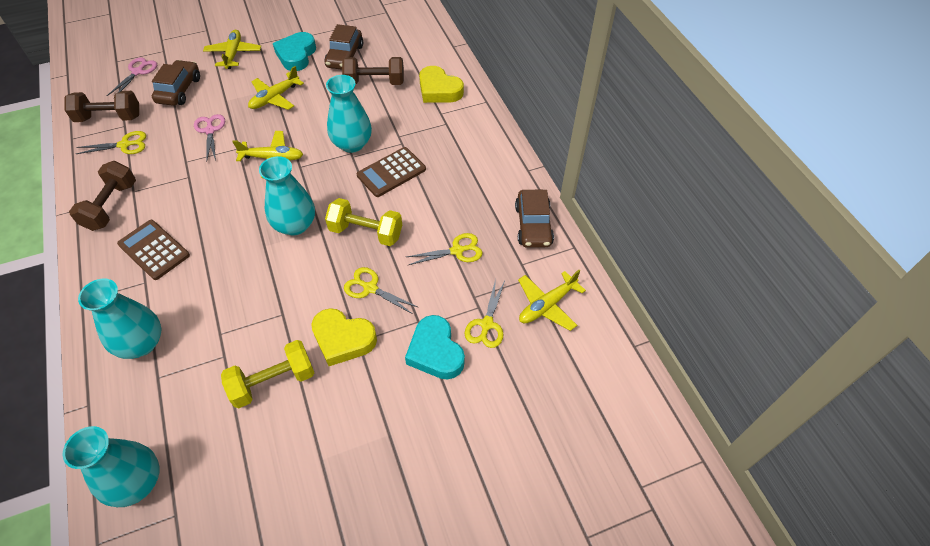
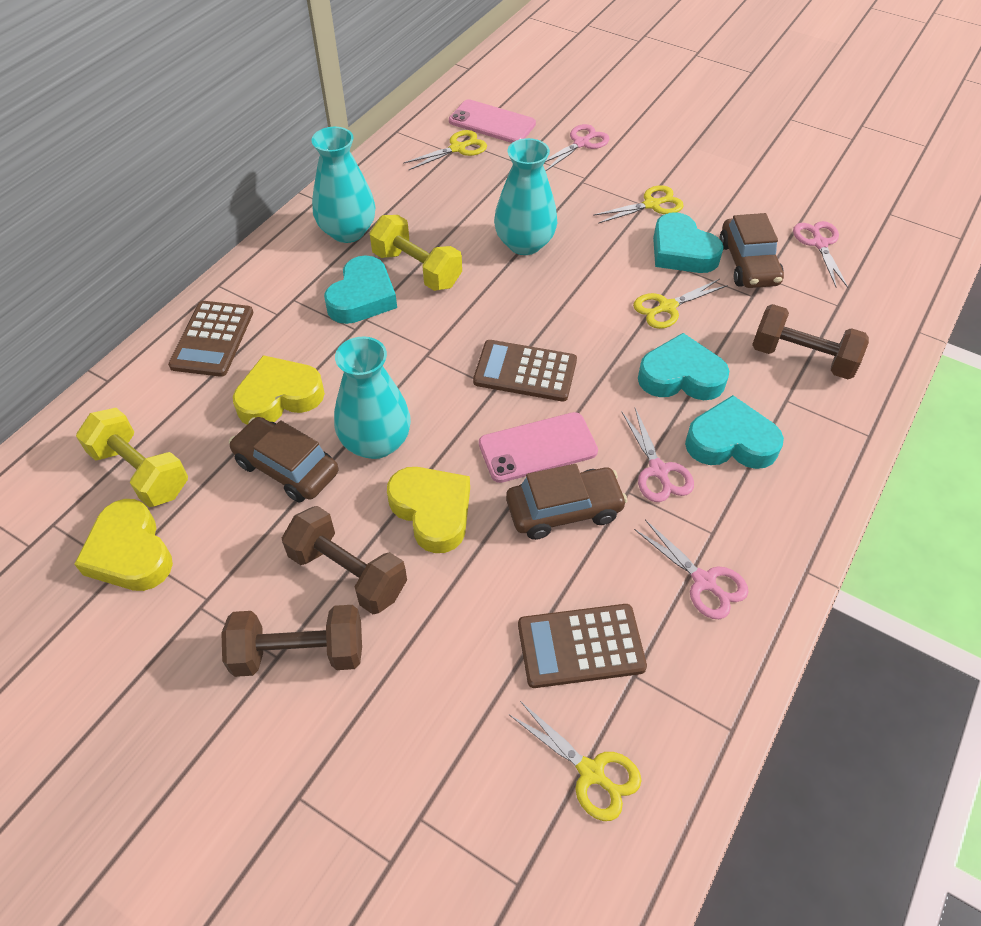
brown calculator: [117,220,190,280] [357,147,426,197] = 2 -> [168,301,253,377] [473,340,577,402] [518,604,647,688] = 3
pink phone: none = 0 -> [449,99,536,143] [479,412,598,483] = 2
pink scissors: [107,57,157,96] [194,114,225,162] = 2 -> [545,124,610,171] [622,408,694,502] [634,520,749,619] [793,221,848,288] = 4
turquoise heart: [273,32,316,71] [405,315,465,380] = 2 -> [324,255,397,324] [638,333,729,400] [653,212,724,273] [685,395,784,469] = 4
turquoise vase: [63,426,159,507] [78,279,161,359] [259,156,315,236] [326,75,372,153] = 4 -> [312,127,375,243] [334,336,411,459] [494,138,557,255] = 3
yellow heart: [311,308,377,366] [419,66,464,103] = 2 -> [74,499,173,591] [233,355,325,425] [387,467,470,553] = 3
yellow plane: [203,30,261,69] [232,131,303,178] [248,66,304,110] [518,270,586,331] = 4 -> none = 0

